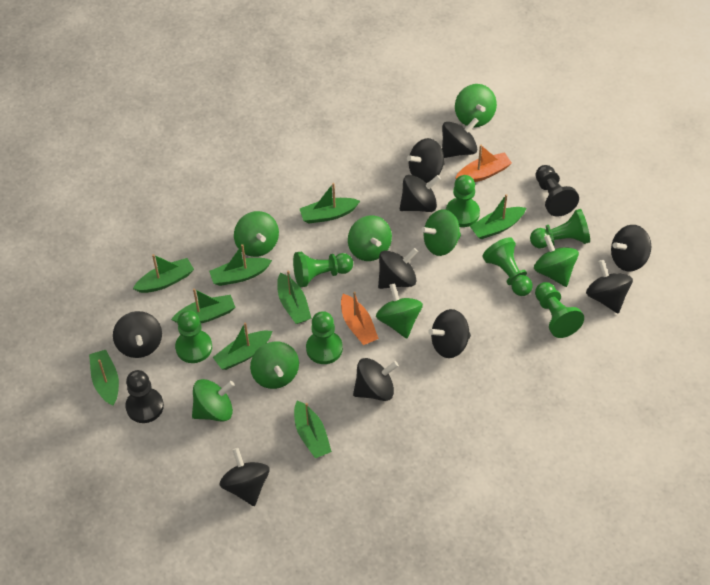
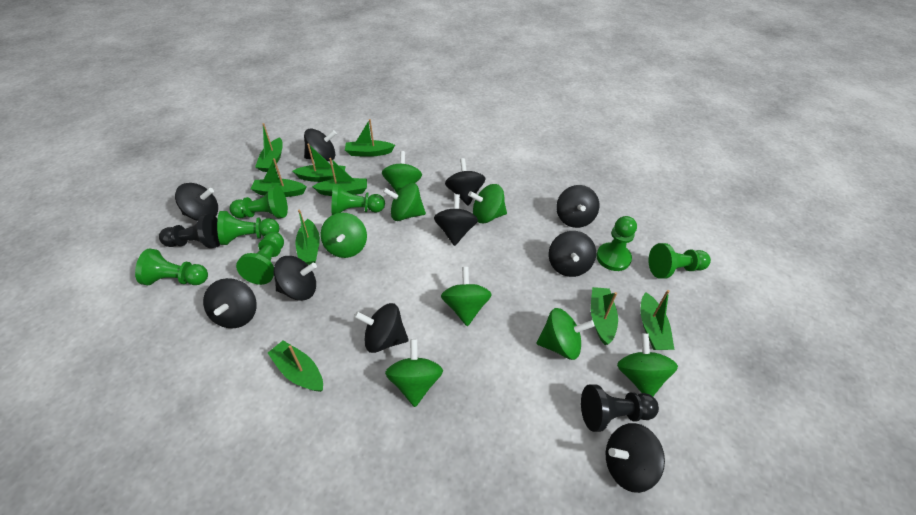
orange boat: [341,292,379,345] [456,145,512,182] = 2 -> none = 0

